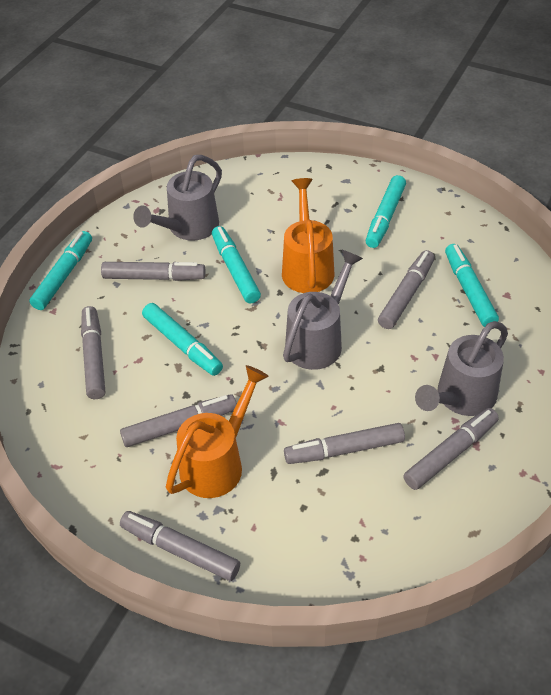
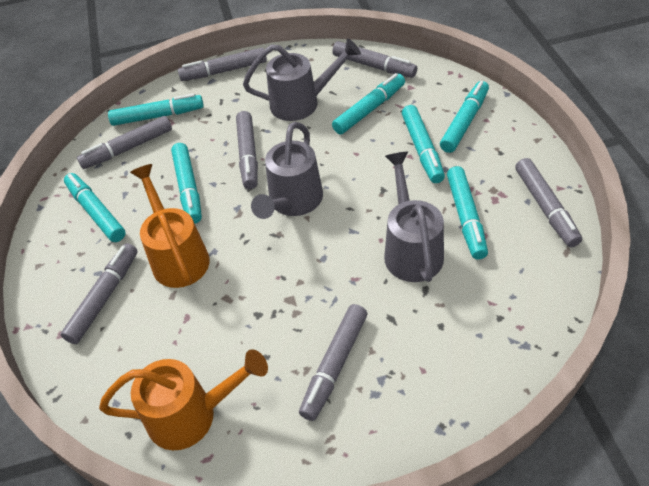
turquoise marker: [29,231,92,310] [142,303,223,376] [212,226,261,304] [365,175,406,248] [445,244,499,327] = 5 -> [64,173,126,242] [108,94,204,126] [171,143,202,224] [332,73,405,134] [402,105,445,183] [440,81,489,153] [447,166,488,259] = 7

